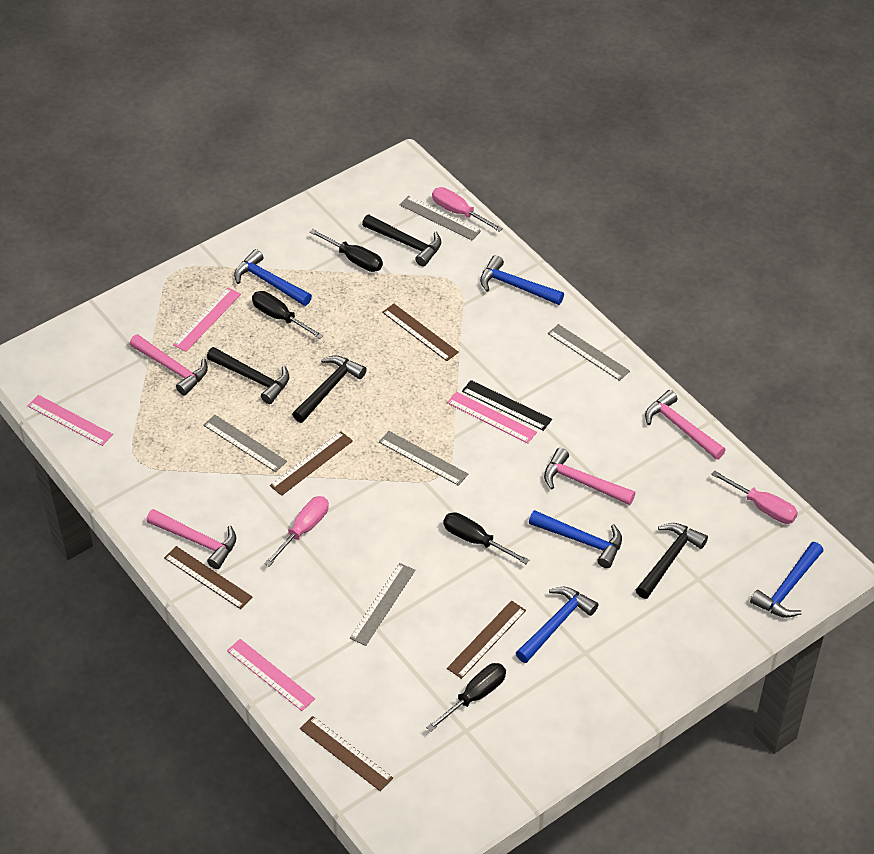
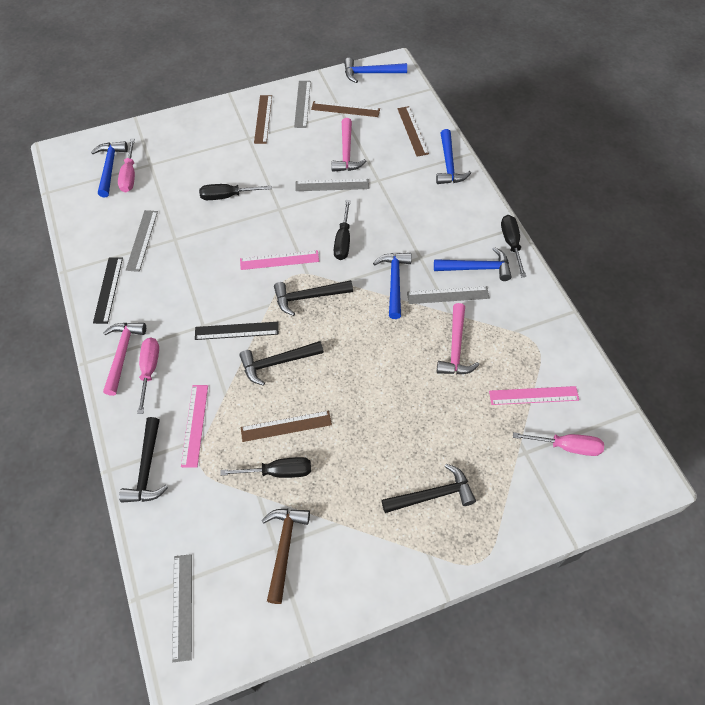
black ruler: [462,380,552,431] = 1 -> [93,257,123,324] [195,322,279,340] = 2
brown hammer: none = 0 -> [261,509,310,604] = 1
brown ruler: [164,546,252,609] [270,431,353,496] [300,716,393,791] [382,304,459,361] [447,601,526,679] = 5 -> [240,411,332,442] [254,95,272,144] [311,101,380,117] [397,106,429,156] = 4
pink hammer: [130,334,208,395] [146,509,236,569] [544,448,635,505] [645,390,725,460] = 4 -> [103,323,146,396] [332,118,366,172] [437,303,479,374] = 3
pink ruler: [27,395,113,446] [173,288,241,352] [227,639,315,711] [447,392,537,443] = 4 -> [181,385,208,468] [240,250,319,270] [489,386,579,405] = 3

